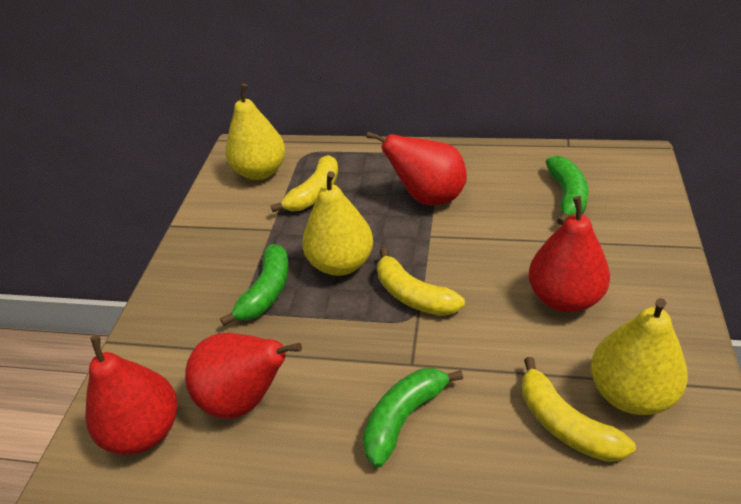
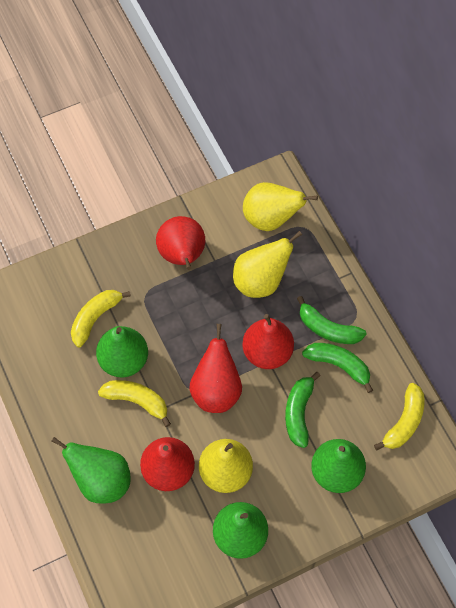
green pear: none = 0 -> [51,437,131,504] [96,326,148,377] [213,502,268,559] [311,439,366,493] = 4

